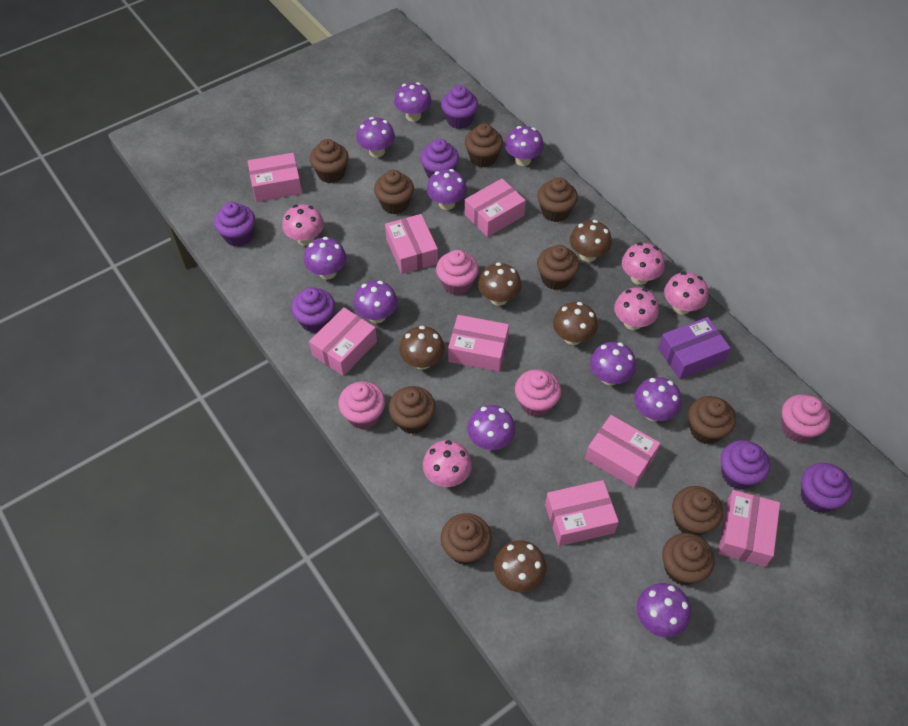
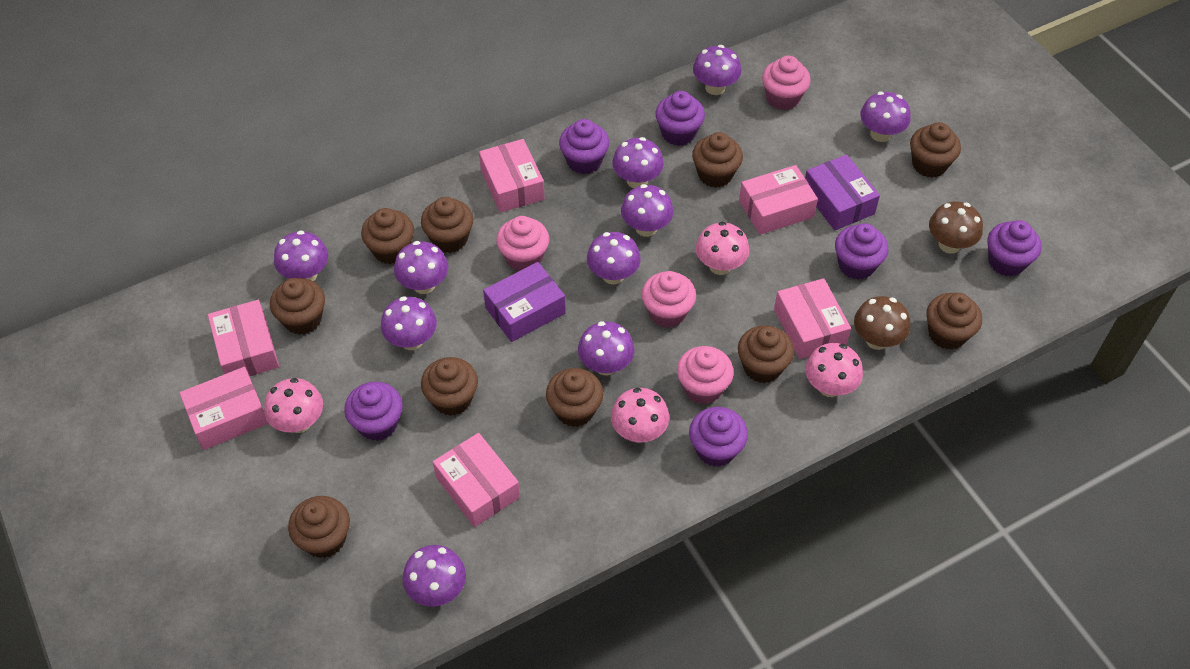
brown mushroom: [399,326,445,370] [478,262,522,306] [494,540,546,593] [553,302,598,345] [570,220,612,262] = 5 -> [854,296,910,350] [929,201,983,254] = 2
pink box: [248,153,302,202] [309,307,377,376] [385,214,438,274] [448,315,509,372] [465,178,526,237] [545,480,619,546] [585,415,661,488] [718,490,780,567] = 8 -> [180,367,268,450] [208,300,279,376] [433,433,520,527] [479,139,545,213] [739,165,818,235] [774,278,851,359] = 6
pink mushroom: [282,204,324,246] [423,440,472,487] [614,287,659,330] [622,243,665,285] [664,272,708,315] = 5 -> [264,378,323,433] [611,388,669,443] [696,222,749,275] [805,343,863,397] = 4
purple box: [658,317,731,380] = 1 -> [483,262,566,342] [805,154,880,230] = 2

